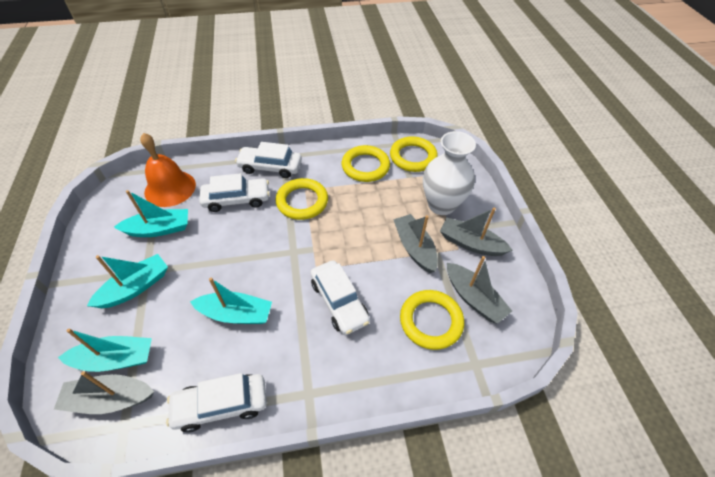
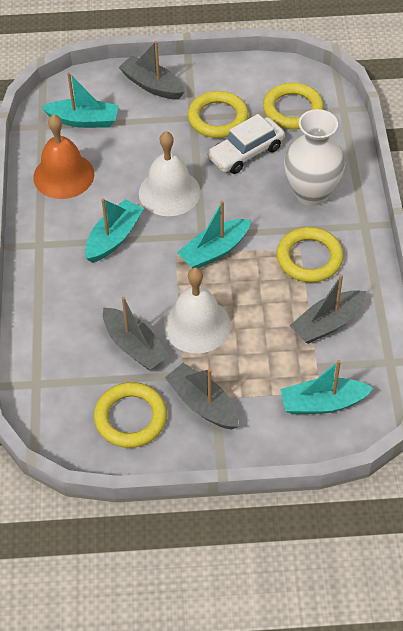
white bell: none = 0 -> [139,131,201,216] [163,267,231,353] = 2
white car: [166,373,267,433] [199,173,270,212] [235,142,302,178] [310,260,370,335] = 4 -> [207,114,285,174] = 1

